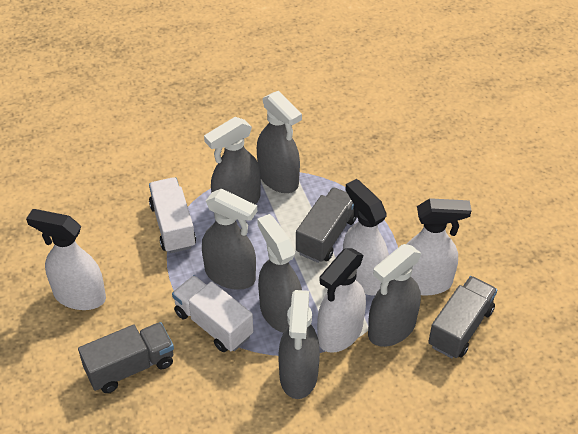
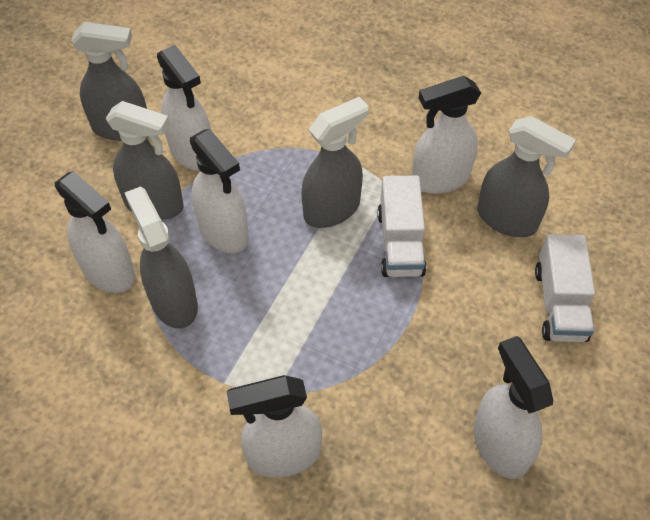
grey spray bottle: [202,188,257,290] [204,117,261,205] [257,91,302,193] [257,214,302,333] [279,290,320,399] [368,244,422,347] = 6 -> [71,22,147,141] [106,101,184,220] [125,186,198,328] [301,97,369,228] [477,116,576,237] = 5
grey truck: [78,322,174,393] [296,187,356,263] [428,276,497,358] = 3 -> none = 0
white spray bottle: [26,209,106,310] [317,248,366,353] [343,179,389,296] [407,198,472,296] = 4 -> [55,171,135,293] [157,45,211,170] [190,129,249,253] [227,375,322,477] [412,76,481,194] [473,336,553,479] = 6

